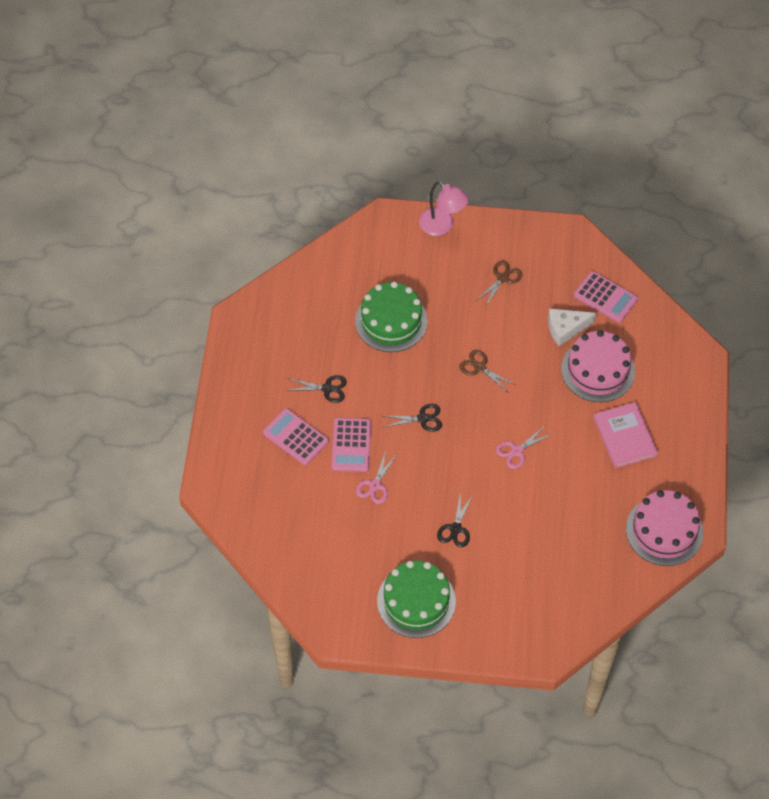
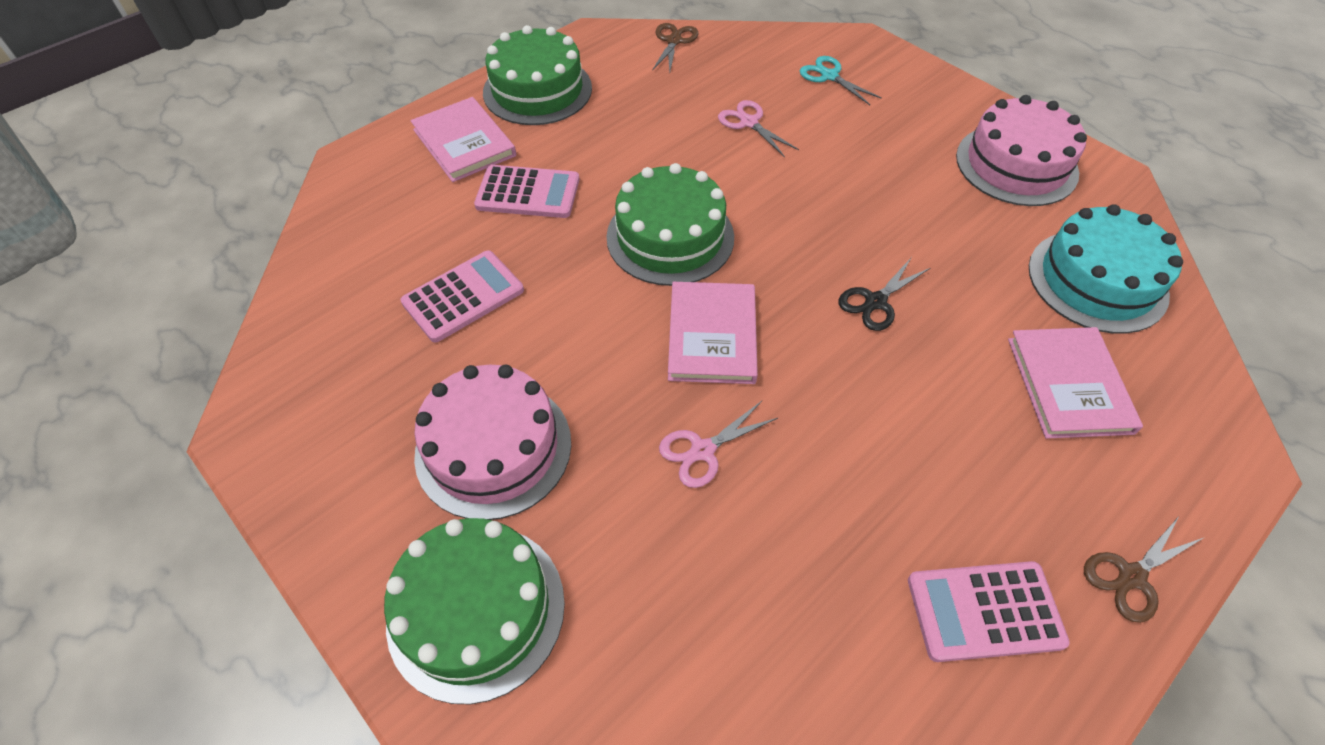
black scissors: [289,375,347,403] [384,404,442,432] [437,491,473,547] = 3 -> [838,257,930,331] = 1
green cake: [355,282,428,352] [377,561,456,638] = 2 -> [384,518,565,704] [483,25,592,125] [606,163,734,286] = 3
pink book: [594,402,658,468] = 1 -> [410,97,516,182] [668,282,758,384] [1008,327,1143,439] = 3
pink lamp: [419,181,469,236] = 1 -> none = 0
turquoise cake: none = 0 -> [1029,204,1183,334] = 1
turquoise scissors: none = 0 -> [800,56,882,105] = 1
white cheese: [548,308,596,346] = 1 -> none = 0

